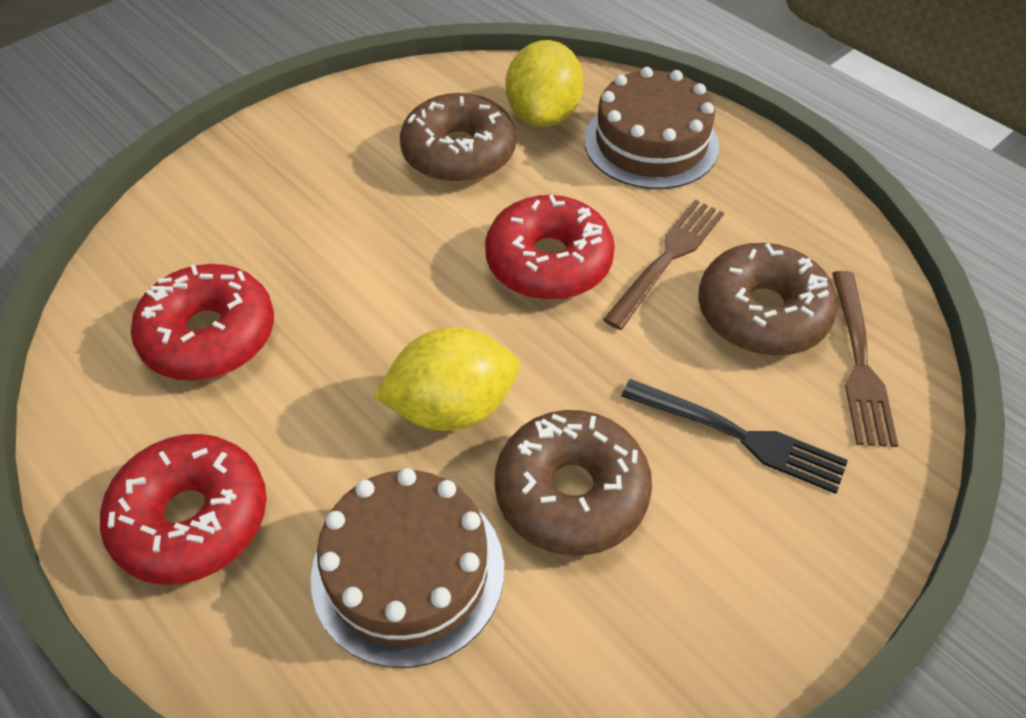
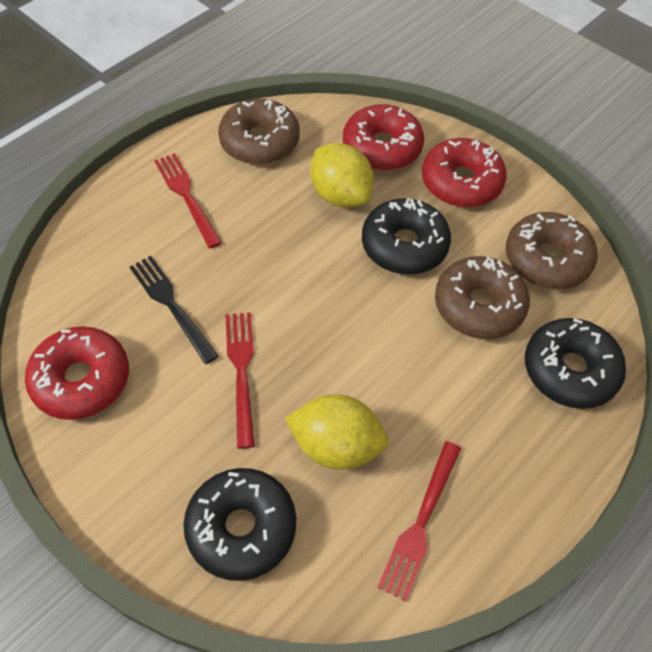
black donut: none = 0 -> [183,468,296,581] [362,198,451,275] [525,318,626,409] = 3
brown cake: [311,468,504,668] [584,67,719,189] = 2 -> none = 0
brown fork: [603,200,724,330] [832,271,898,447] = 2 -> none = 0
red fork: none = 0 -> [154,153,222,249] [225,312,255,449] [377,441,461,601] = 3

